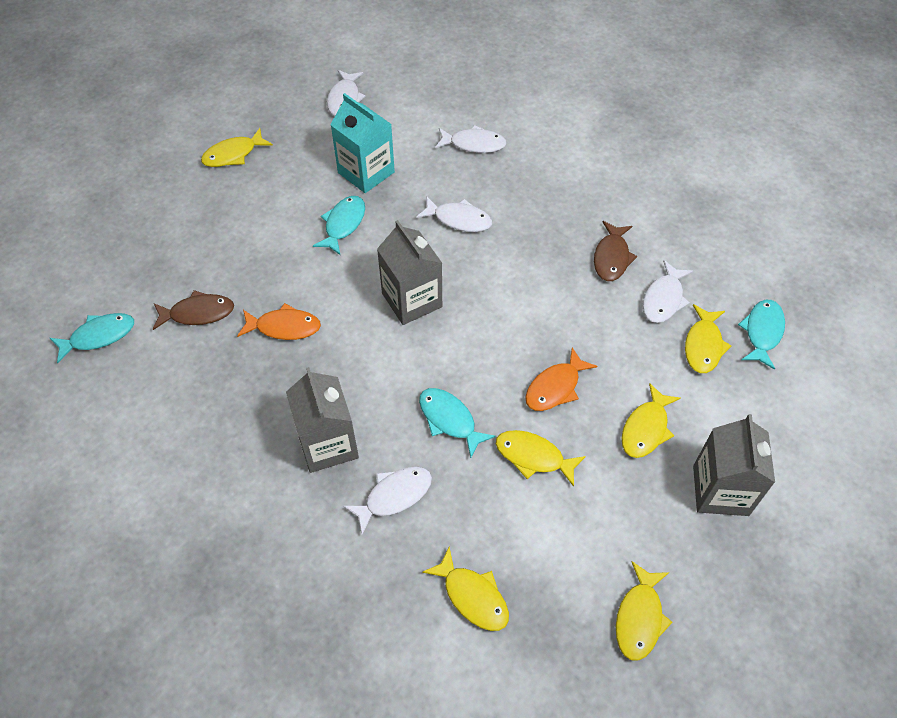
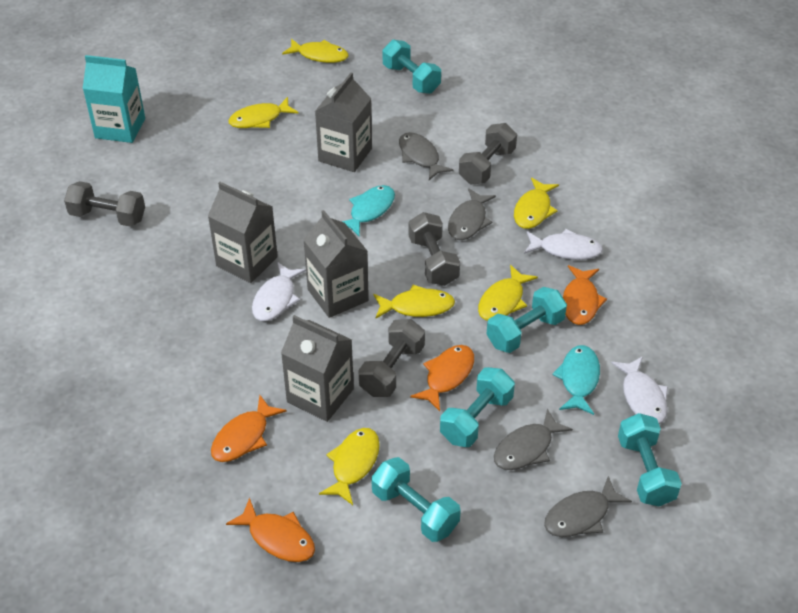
brown fish: [153,290,234,330] [594,221,637,281] = 2 -> none = 0
grey carton: [286,367,359,473] [377,220,442,325] [693,414,775,516] = 3 -> [208,182,278,283] [281,315,354,422] [303,210,369,318] [315,73,372,172] = 4
grey dumbbell: none = 0 -> [64,181,145,227] [358,319,425,397] [408,212,460,286] [459,123,517,184] = 4
grey fish: none = 0 -> [399,132,453,180] [448,188,496,240] [494,408,573,470] [544,476,632,537] = 4
orange fish: [237,303,321,340] [525,347,598,411] = 2 -> [211,395,287,462] [226,497,315,562] [410,345,474,411] [563,265,607,325] = 4
turquoise dumbbell: none = 0 -> [371,457,461,542] [383,39,441,94] [440,367,515,447] [486,287,567,353] [618,413,682,506] = 5
turquoise fish: [50,313,134,363] [313,196,365,255] [419,388,496,458] [738,300,785,370] = 4 -> [342,185,395,237] [552,345,600,415] = 2
white fish: [327,70,366,116] [343,467,432,535] [416,197,492,232] [435,125,507,153] [643,260,693,323] = 5 -> [252,262,306,321] [524,229,603,260] [611,356,668,424] = 3

